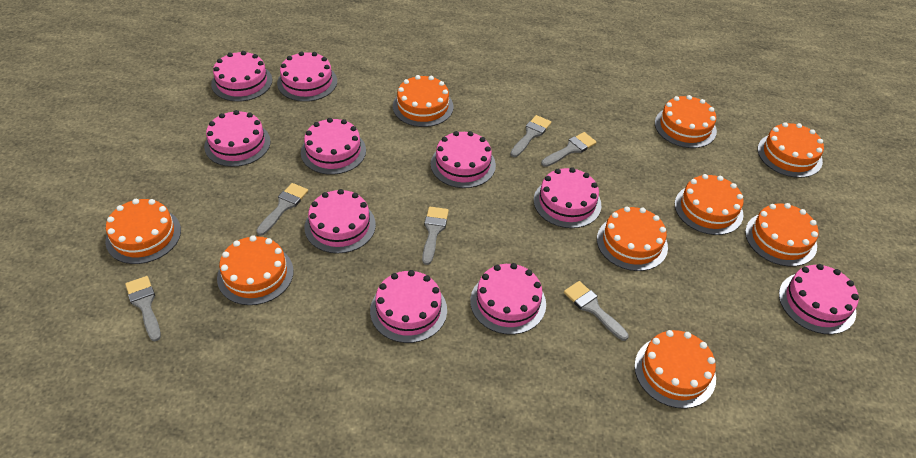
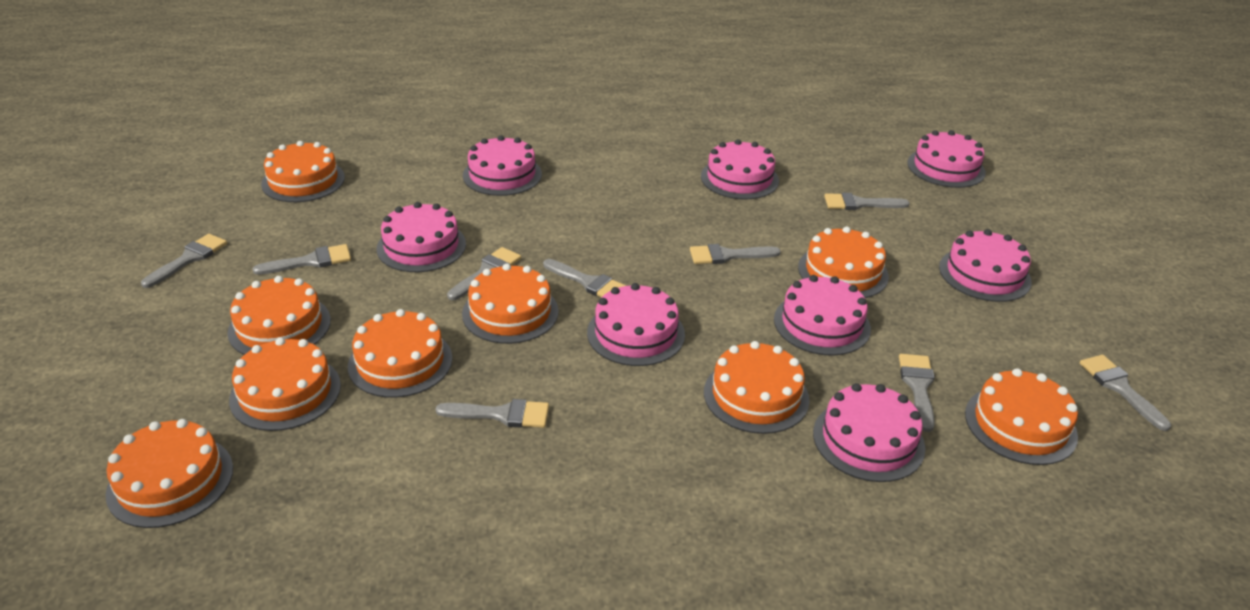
grey brush: [125,276,161,341] [256,183,308,236] [422,207,449,265] [510,115,551,157] [541,132,597,167] [564,281,629,341] = 6 -> [141,234,227,288] [253,244,351,275] [436,399,549,428] [447,247,521,300] [543,259,626,297] [690,244,781,264] [824,193,910,210] [899,354,935,432] [1080,355,1171,431] = 9
pink cake: [204,110,271,167] [211,51,272,102] [277,51,337,102] [301,118,366,175] [304,189,376,253] [370,270,447,343] [431,131,496,188] [470,263,546,335] [534,167,601,228] [779,264,859,334] = 10 -> [377,202,466,272] [463,135,542,196] [587,283,685,366] [701,139,779,199] [774,275,871,356] [813,383,925,482] [907,130,986,188] [939,229,1032,302] = 8

